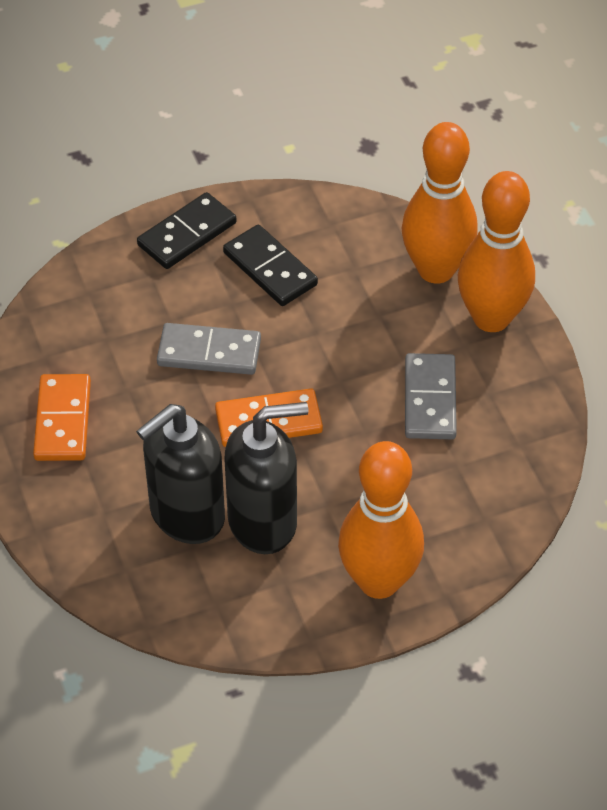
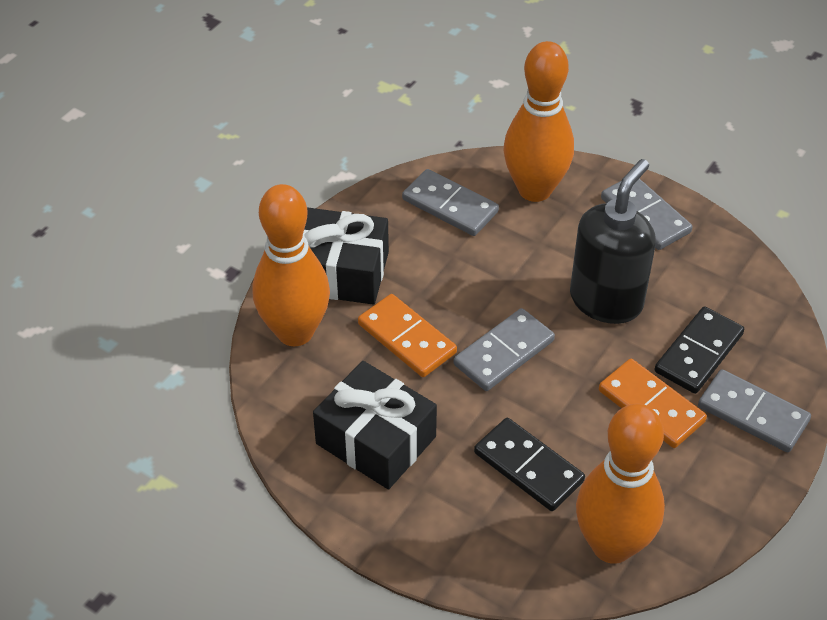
black gift: none = 0 -> [304,207,389,305] [313,361,437,489] = 2
black soap dispenser: [136,404,225,544] [224,402,308,554] = 2 -> [570,159,656,324] = 1
grey domino: [157,323,261,375] [405,353,457,439] = 2 -> [402,169,499,236] [454,308,555,391] [601,178,692,250] [698,369,811,452] = 4

